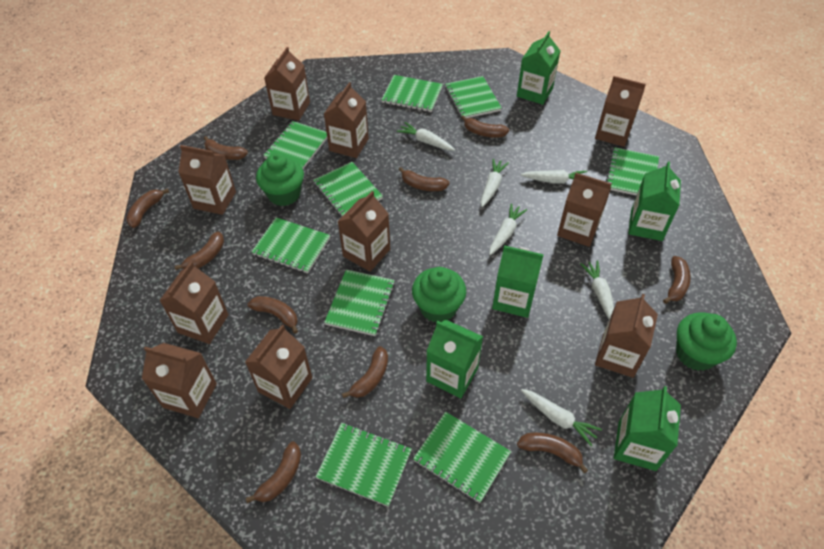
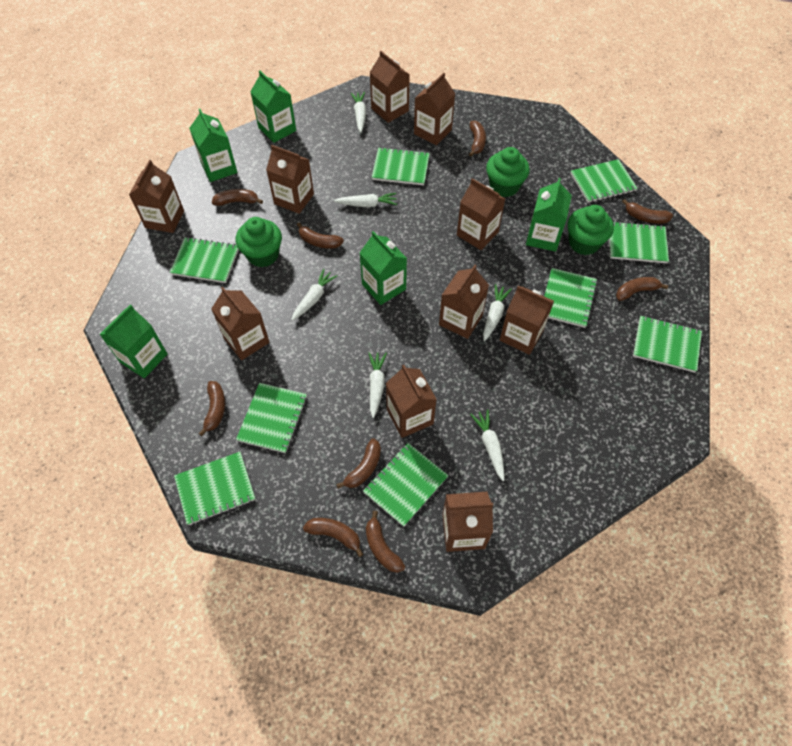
brown banana: [126,188,169,228] [175,232,224,270] [204,136,248,160] [246,441,301,503] [248,296,298,334] [342,346,388,398] [399,167,450,191] [461,115,509,138] [517,433,588,473] [663,256,691,304] = 10 -> [198,381,225,436] [212,189,263,206] [297,222,344,249] [303,518,363,557] [336,438,381,488] [366,511,405,573] [469,120,486,157] [616,277,668,301] [622,199,673,224] = 9

